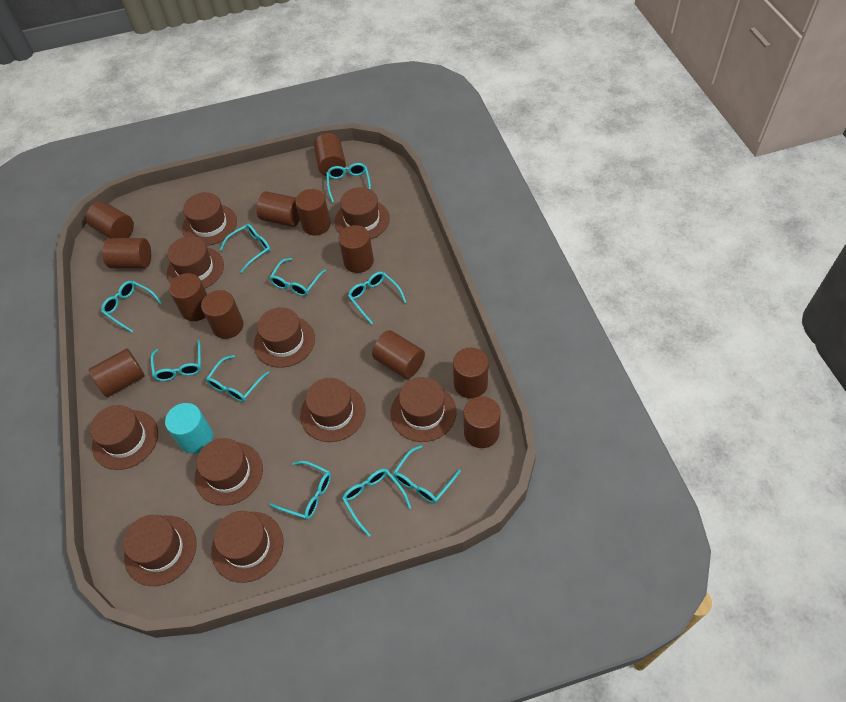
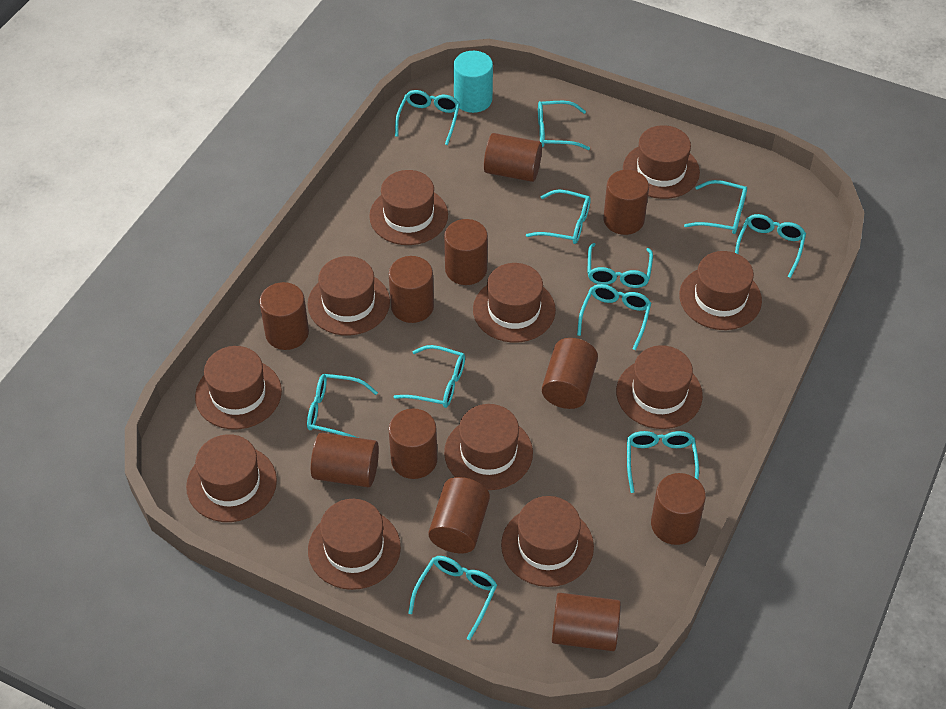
brown cylinder: [86,201,134,238] [89,348,145,397] [102,238,151,268] [169,273,207,321] [201,290,244,339] [257,191,300,227] [295,189,331,235] [314,133,346,176] [339,225,374,273] [372,330,425,379] [453,348,489,399] [464,396,501,448] = 12 -> [259,282,309,350] [311,433,379,487] [389,256,434,323] [389,408,438,479] [429,477,490,553] [444,219,488,285] [484,133,542,182] [542,338,598,409] [552,593,621,651] [603,170,649,235] [651,473,706,545] = 11
brown hat: [90,405,158,470] [123,515,197,586] [167,236,224,289] [182,192,237,246] [195,438,263,506] [211,511,284,583] [254,307,315,368] [300,378,366,442] [335,187,390,240] [390,377,456,442] = 10 -> [186,434,277,522] [195,346,282,430] [307,256,390,336] [308,499,401,590] [369,170,448,245] [444,404,533,490] [473,263,556,343] [501,496,594,587] [616,345,703,429] [623,125,700,199] [679,251,762,330] = 11
turquoise glasses: [101,281,162,333] [151,340,201,381] [206,355,269,402] [220,224,271,273] [269,258,326,296] [269,461,331,520] [326,163,371,203] [342,469,411,537] [348,272,406,325] [393,446,461,503] = 10 -> [307,374,378,438] [393,345,465,408] [395,90,460,145] [408,556,497,640] [526,189,591,244] [538,101,590,150] [577,284,651,350] [587,243,653,288] [627,431,699,493] [684,180,747,234] [735,214,806,278] = 11

